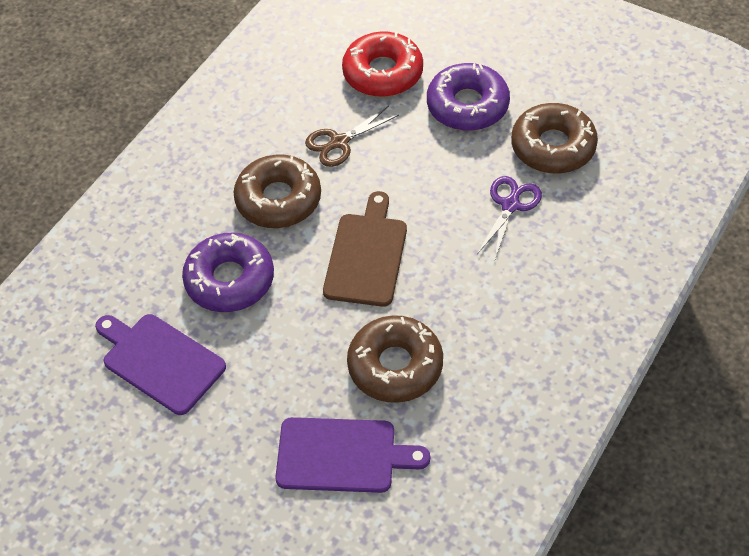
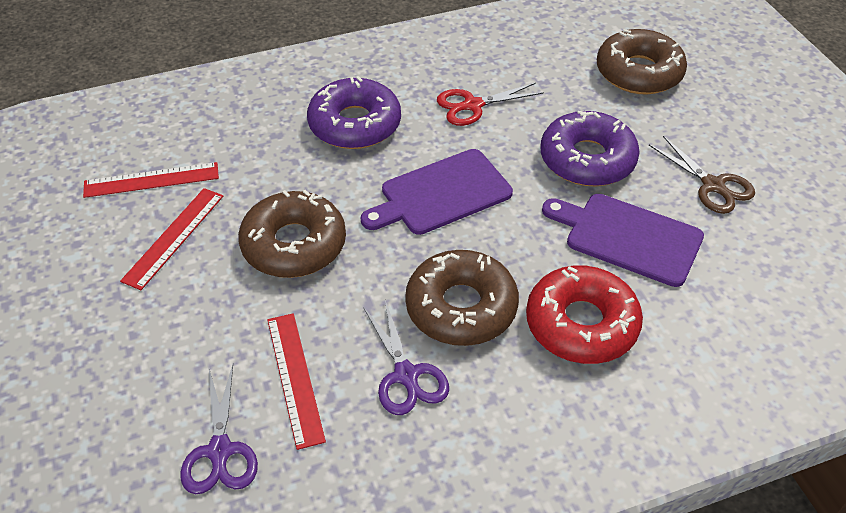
brown cutting board: [323,191,407,307] = 1 -> none = 0
purple scissors: [477,176,542,259] = 1 -> [180,365,258,494] [363,300,449,415] = 2
red ruler: none = 0 -> [83,162,219,198] [120,188,223,290] [267,313,326,450] = 3
red scissors: none = 0 -> [437,83,544,126] = 1

